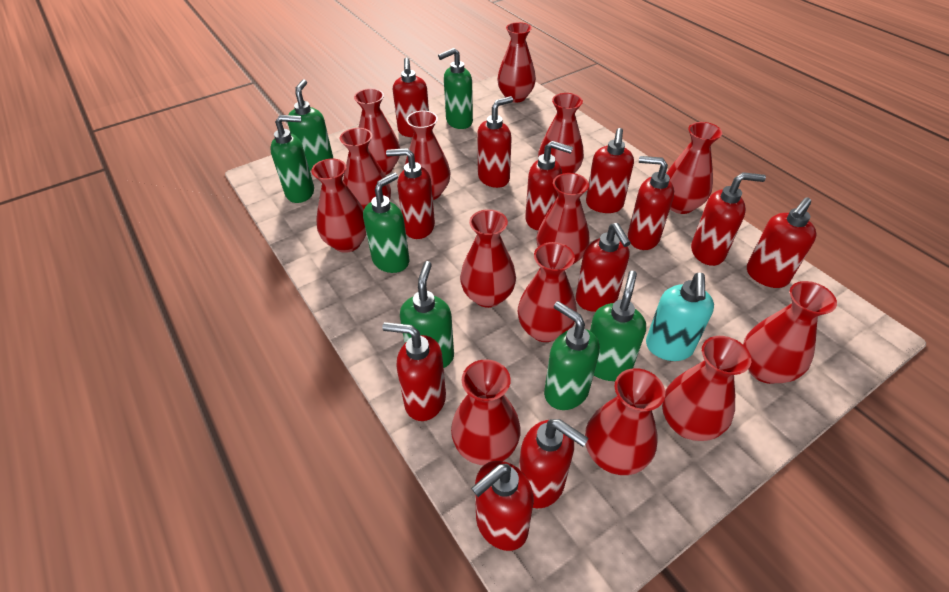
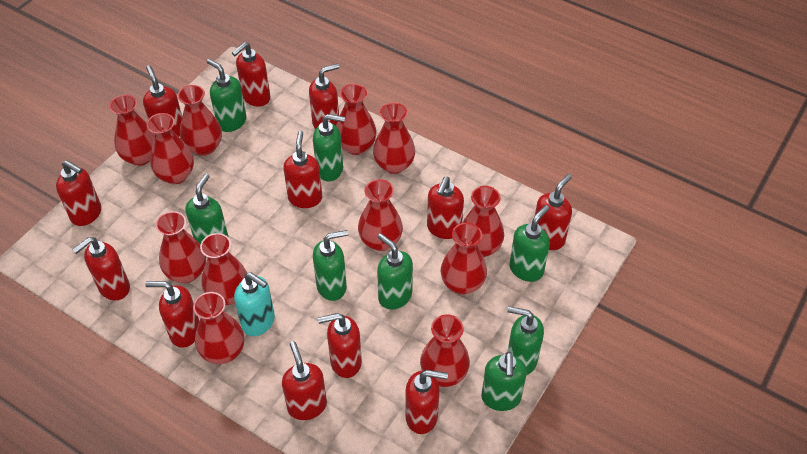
green soap dispenser: [270,115,314,203] [288,79,334,171] [363,173,410,273] [400,261,454,368] [438,48,473,129] [544,301,600,410] [590,271,646,381] = 7 -> [186,174,229,245] [206,59,246,132] [313,114,345,181] [313,230,348,301] [377,233,413,310] [481,352,527,411] [507,306,544,375] [509,205,550,282] = 8
red vase: [311,159,367,253] [340,128,391,209] [354,88,400,175] [405,111,451,200] [451,359,521,465] [460,209,516,308] [497,22,536,103] [518,242,577,342] [536,173,590,265] [538,93,584,174] [585,368,665,475] [662,336,751,441] [666,122,722,214] [743,281,837,384] = 14 -> [109,95,155,166] [147,113,194,184] [156,211,206,283] [178,85,222,156] [193,292,244,364] [200,233,247,305] [336,84,376,155] [358,179,403,251] [373,103,415,174] [420,314,470,387] [441,223,487,294] [462,186,504,257] = 12

